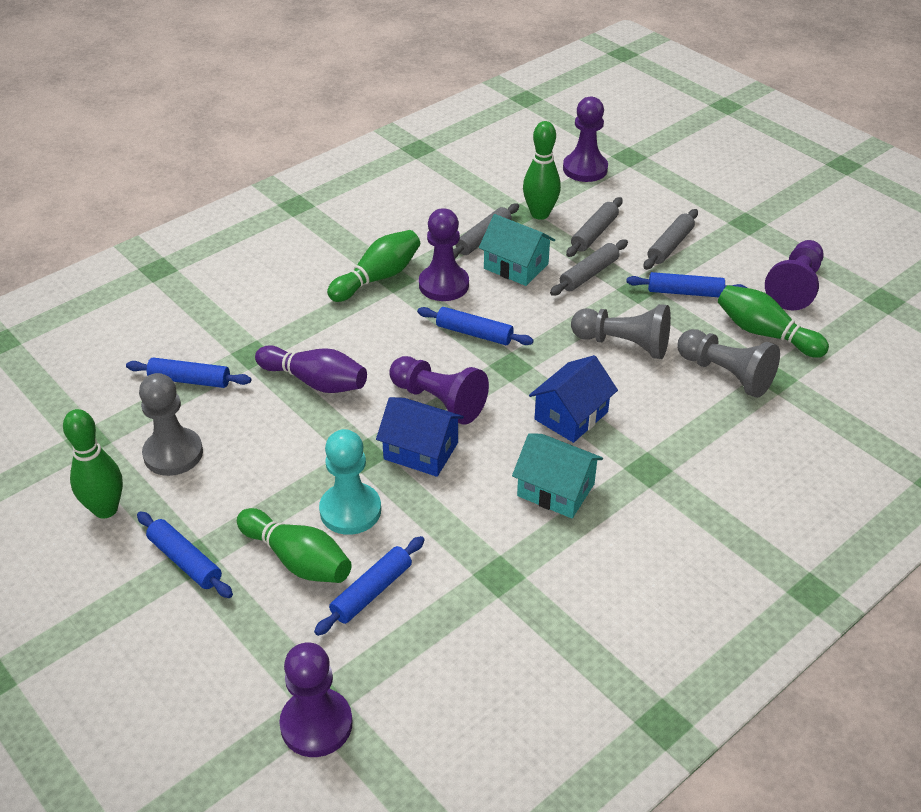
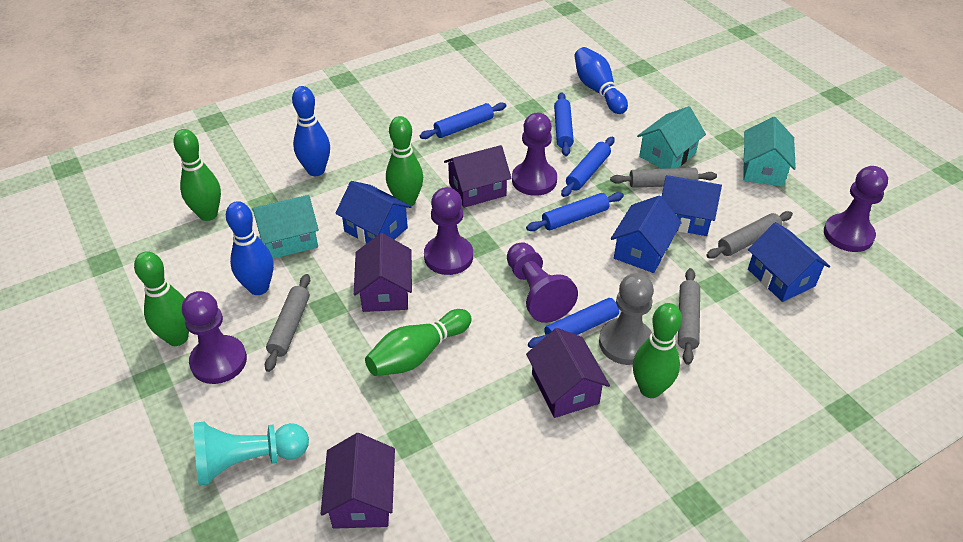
blue bowling pin: none = 0 -> [226,201,274,295] [292,86,330,176] [574,47,628,114] = 3
blue house: [376,397,464,477] [529,355,618,443] = 2 -> [336,181,412,244] [611,196,682,273] [662,175,722,236] [748,222,830,302] = 4
grey pawn: [139,373,203,476] [571,304,671,359] [678,329,780,398] = 3 -> [599,273,654,365] = 1
purple bowling pin: [255,345,367,393] = 1 -> none = 0
purple house: none = 0 -> [320,433,395,529] [354,233,412,312] [444,145,512,208] [526,328,610,418] = 4
turquoise house: [479,214,555,286] [512,433,603,518] = 2 -> [253,195,319,259] [637,106,706,169] [743,117,796,186] = 3

